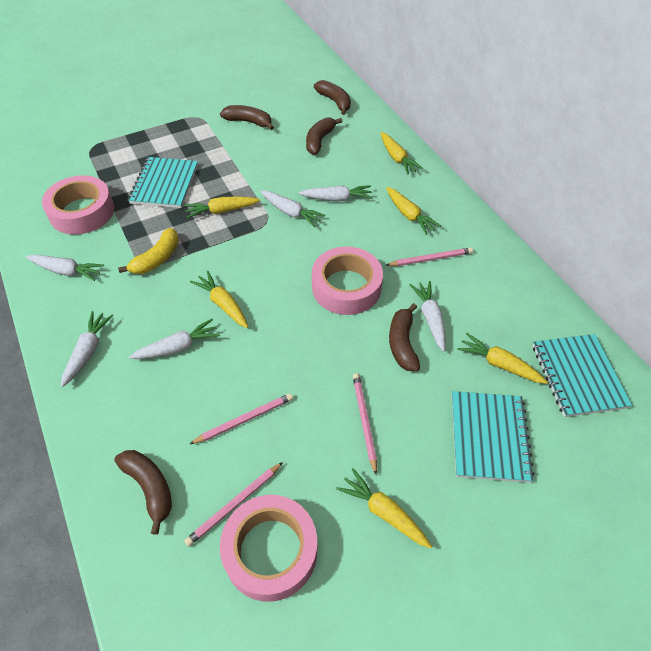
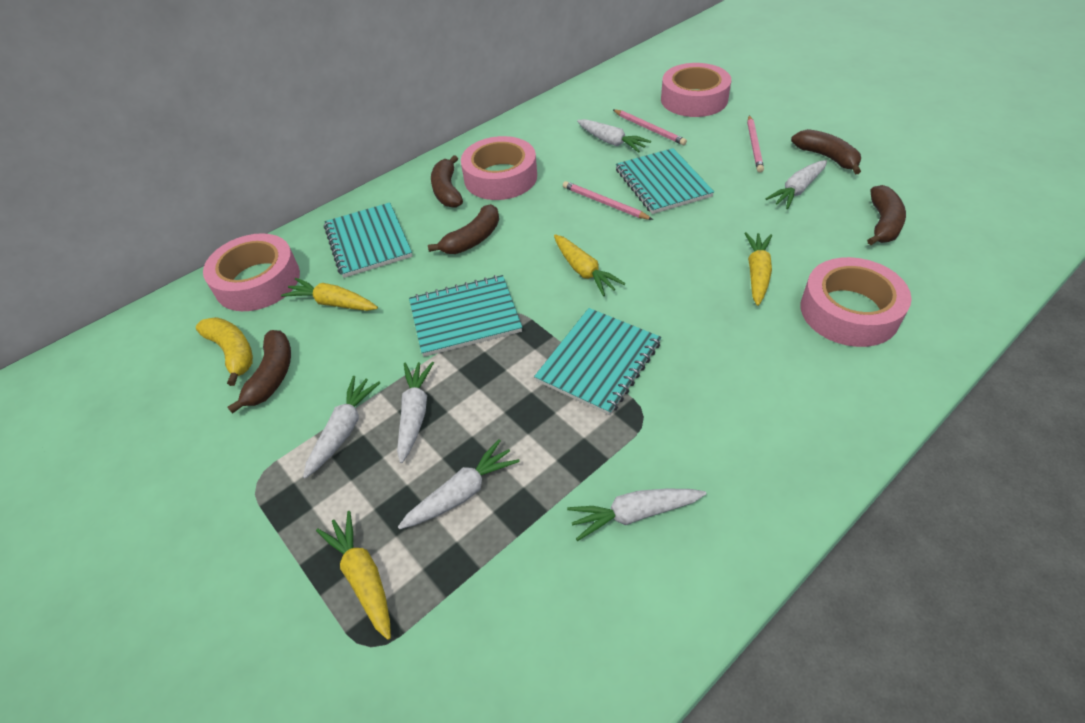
pink pencil: [184,462,283,547] [190,393,293,444] [353,373,377,475] [387,247,473,266] = 4 -> [563,181,653,220] [613,109,687,145] [747,115,764,173] = 3
pink tape: [42,175,114,235] [220,495,317,602] [312,247,383,315] = 3 -> [203,233,300,311] [461,136,537,200] [661,63,731,117] [801,257,912,347] = 4
turquoise notebook: [128,157,198,208] [452,391,535,483] [533,334,632,417] = 3 -> [324,202,412,278] [409,275,522,357] [534,308,661,415] [616,148,714,214] = 4
yellow carrot: [184,197,260,219] [190,271,248,328] [336,468,432,549] [380,132,423,175] [386,187,441,235] [457,333,548,384] = 6 -> [281,278,378,311] [316,511,391,640] [554,234,625,296] [744,232,772,306] = 4

